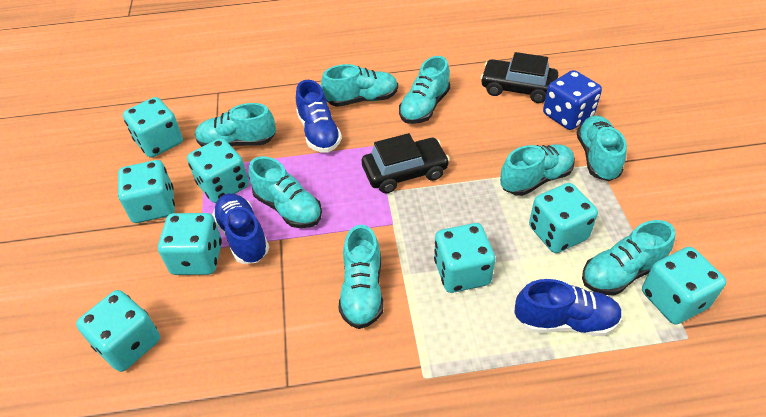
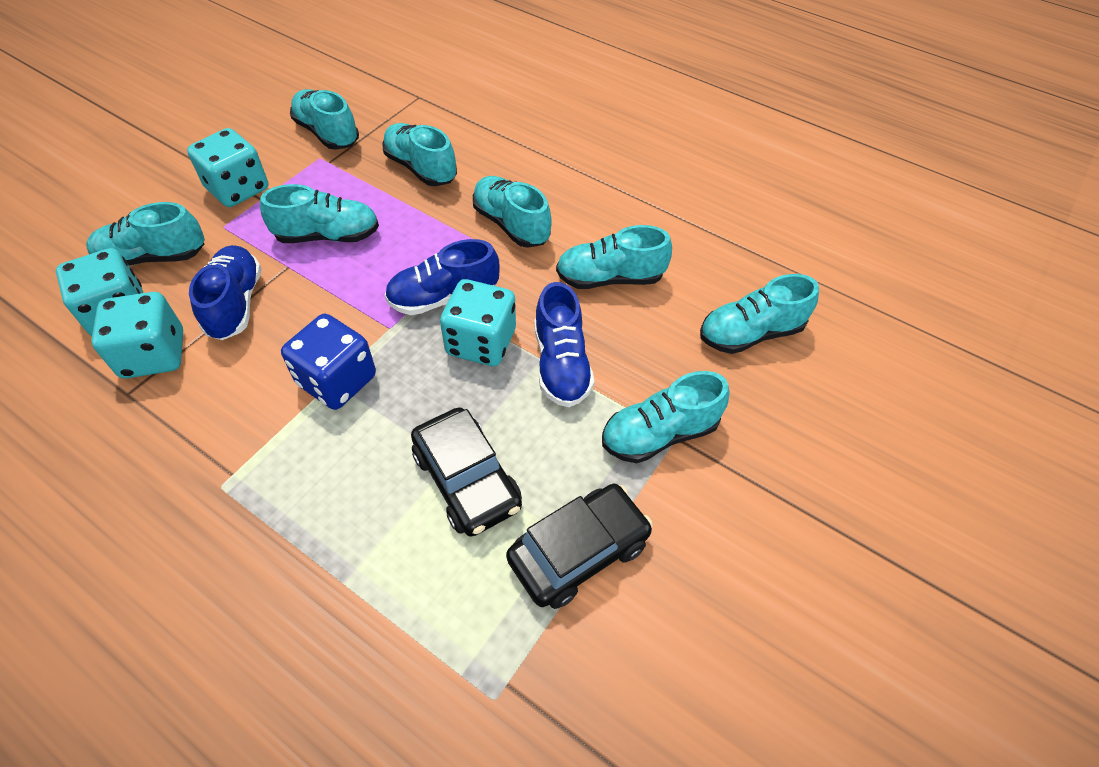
turquoise dice: [76,290,160,372] [118,160,175,223] [123,97,183,158] [158,213,222,275] [187,138,249,203] [434,223,495,293] [529,183,598,253] [642,247,727,325] = 8 -> [56,248,143,336] [91,292,183,379] [187,128,268,207] [440,279,516,366] = 4

